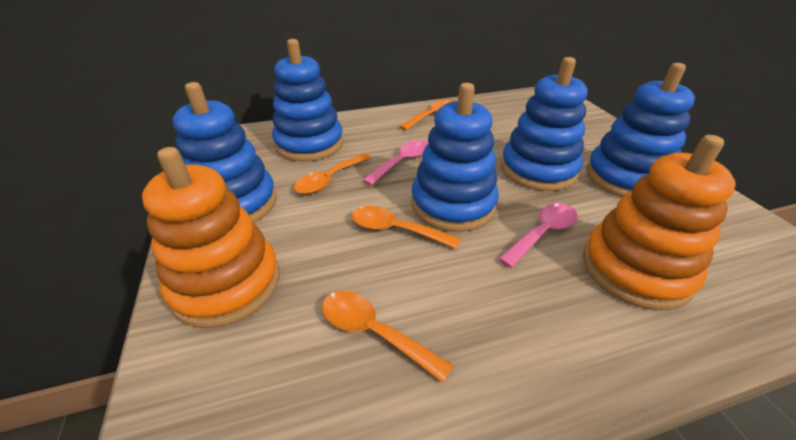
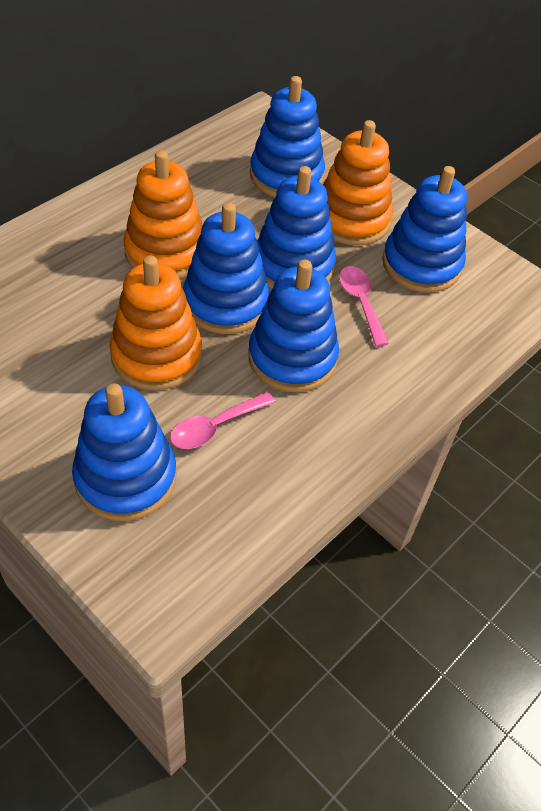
blue stacking toy: [173,82,277,223] [272,39,344,162] [412,83,499,232] [501,57,588,191] [586,63,695,197] = 5 -> [72,383,177,521] [183,202,269,334] [248,260,339,392] [250,76,325,197] [257,166,336,289] [382,166,467,293] = 6
orange spoon: [294,153,372,194] [322,291,453,383] [352,206,461,249] [399,100,454,130] = 4 -> none = 0
orange stacking toy: [142,147,280,328] [583,135,736,310] = 2 -> [109,255,202,390] [123,150,203,279] [323,120,393,246] = 3

